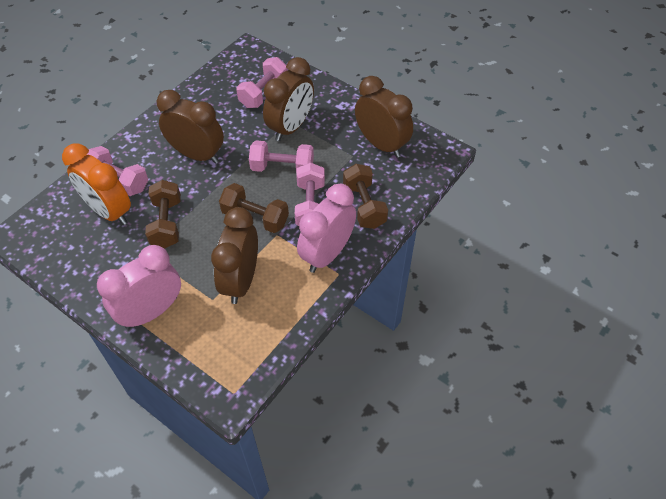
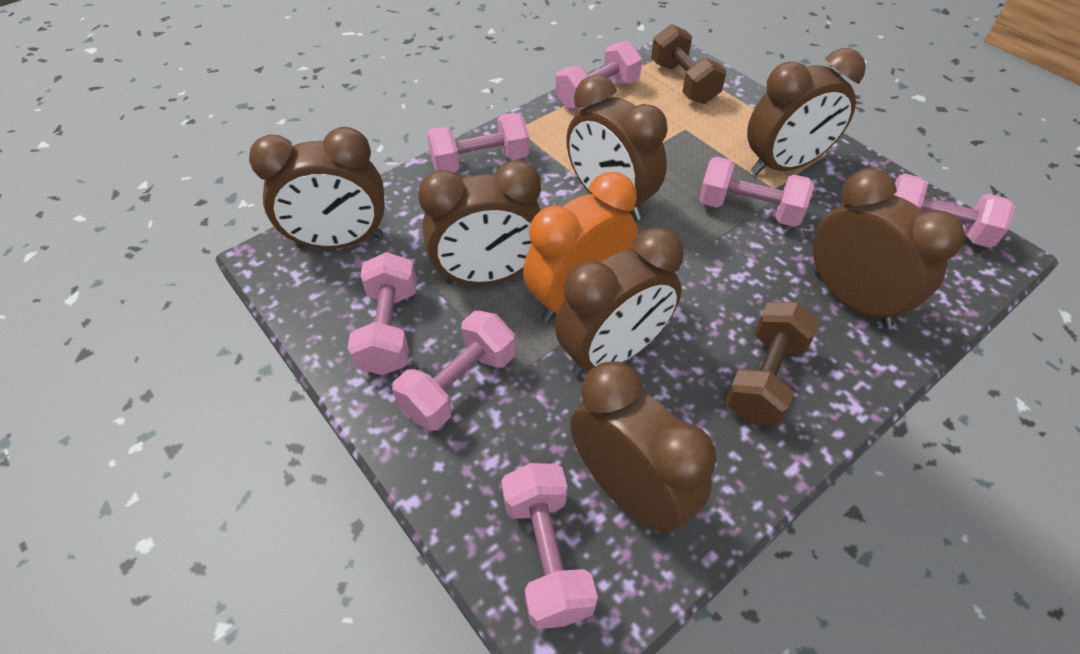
brown clock: [157,90,224,164] [211,207,258,304] [263,57,314,141] [355,76,413,157] = 4 -> [249,127,385,249] [418,160,541,285] [555,228,683,376] [566,75,668,220] [570,361,716,533] [747,48,866,175] [813,168,965,327] = 7
brown dumbbell: [145,180,181,248] [219,183,289,233] [343,164,388,229] = 3 -> [651,24,727,104] [725,302,819,426] = 2
pink clock: [97,245,181,329] [297,184,356,273] = 2 -> none = 0
pink dumbbell: [86,146,148,196] [236,57,288,108] [249,140,314,173] [295,162,325,226] = 4 -> [348,252,417,375] [392,311,516,431] [427,113,530,173] [501,463,598,629] [556,41,642,110] [699,157,814,227] [894,173,1015,248] = 7

